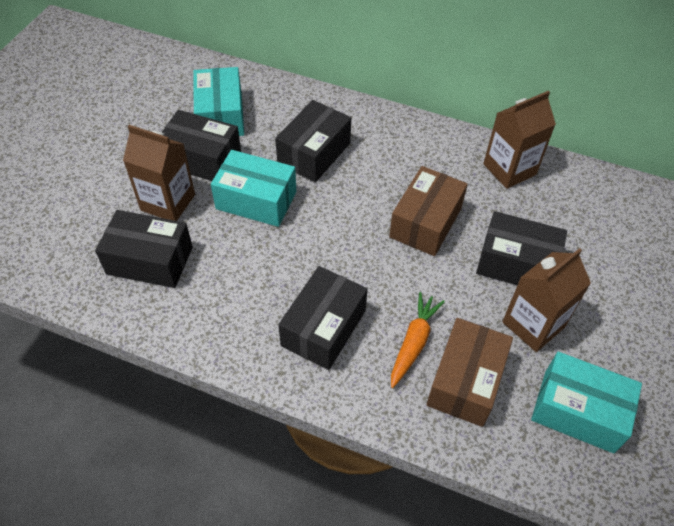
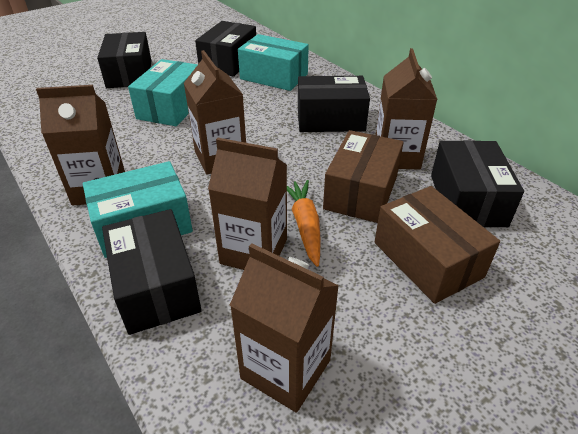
brown carton: [123,125,195,221] [483,91,556,189] [502,248,591,352] = 3 -> [36,85,125,206] [184,50,246,175] [208,138,287,270] [230,244,339,413] [375,48,438,170] = 5

